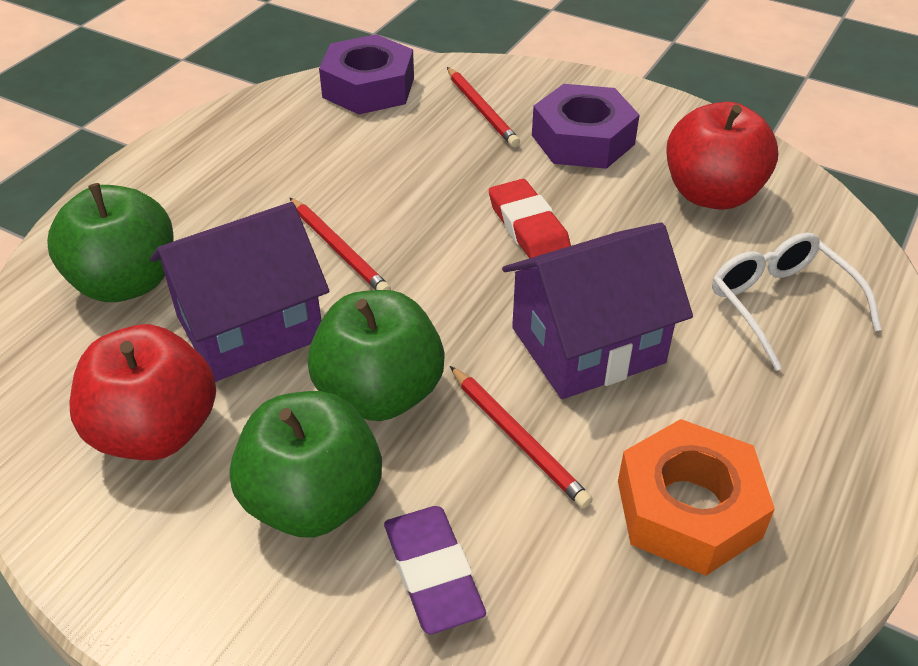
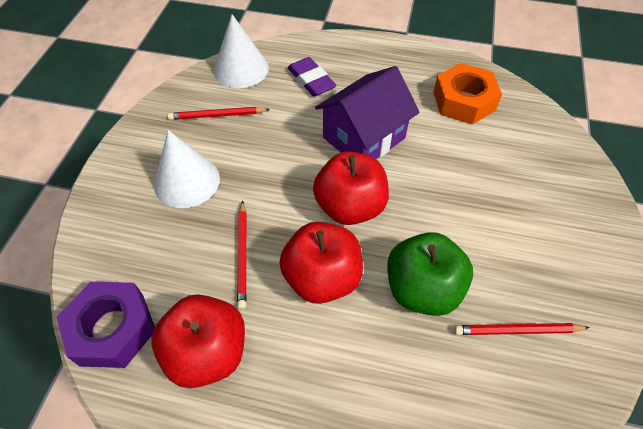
green apple: [47,183,174,302] [230,391,382,538] [308,290,445,421] = 3 -> [387,232,473,316] = 1
purple house: [150,202,329,382] [502,223,693,399] = 2 -> [315,66,420,159] = 1
purple nut: [319,34,414,114] [532,84,639,169] = 2 -> [57,282,155,368] = 1
red apple: [69,324,216,460] [667,102,778,210] = 2 -> [151,294,245,388] [279,222,363,304] [313,151,389,225] = 3
red eraser: [489,179,571,258] = 1 -> none = 0
white cone: none = 0 -> [154,130,220,208] [214,14,269,88] = 2
white glasses: [712,232,882,371] = 1 -> none = 0

